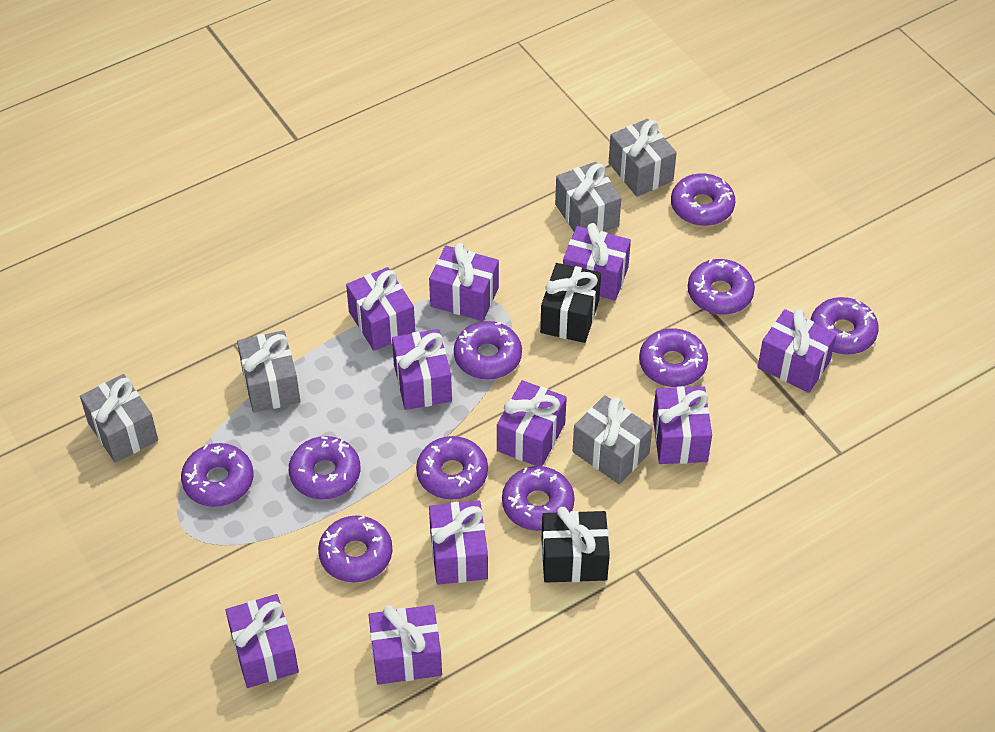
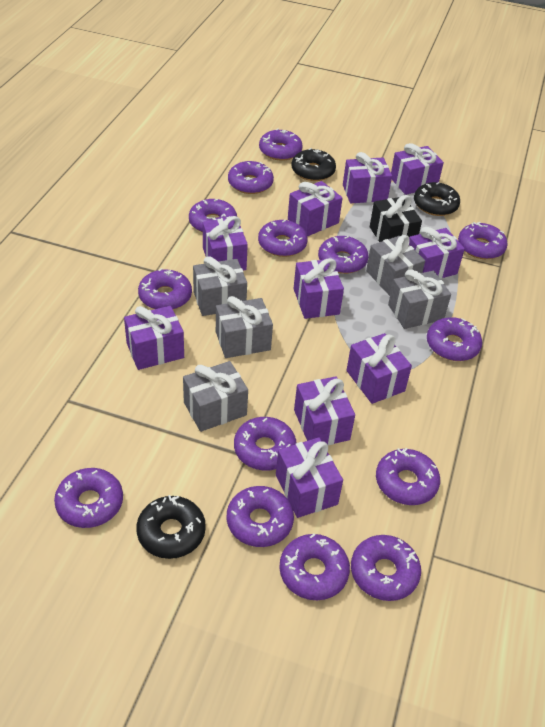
black donut: none = 0 -> [136,495,206,559] [291,148,336,181] [414,182,460,216] = 3
black gift: [540,263,601,343] [542,507,610,583] = 2 -> [370,195,422,242] = 1
purple donut: [181,443,253,507] [289,436,360,499] [318,515,393,583] [416,436,488,500] [454,321,522,380] [502,466,575,531] [639,328,708,387] [671,173,735,226] [688,259,755,315] [811,297,879,355] = 10 -> [54,468,123,528] [138,268,192,310] [189,199,237,233] [227,486,294,547] [228,161,274,194] [234,417,296,470] [258,220,308,257] [259,129,303,161] [279,534,350,600] [318,236,369,274] [351,535,421,601] [376,448,440,505] [427,317,482,361] [458,221,508,259] = 14

